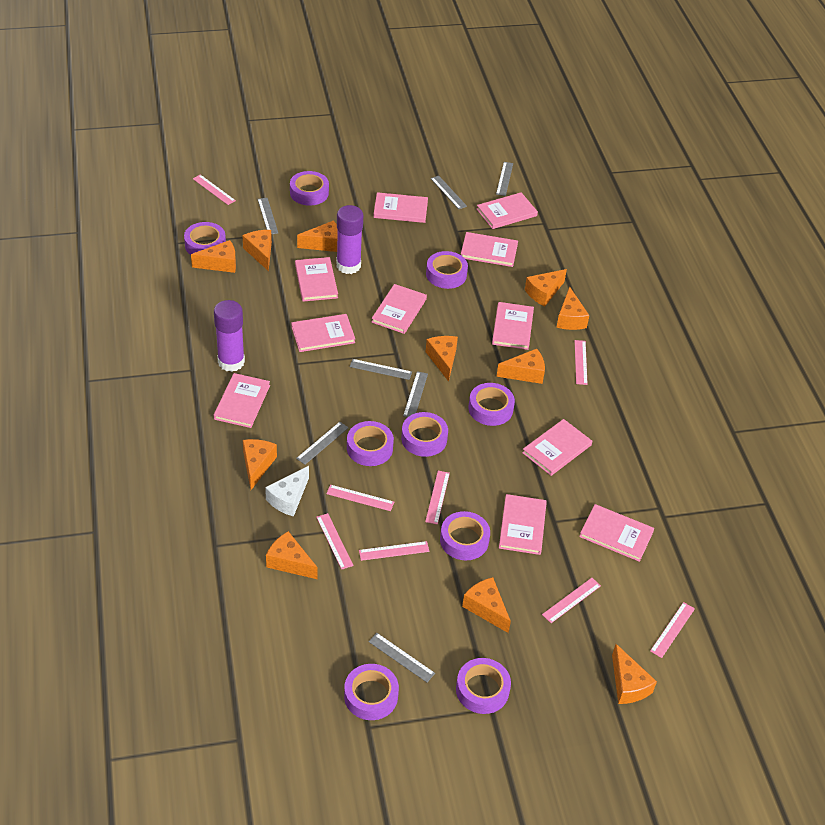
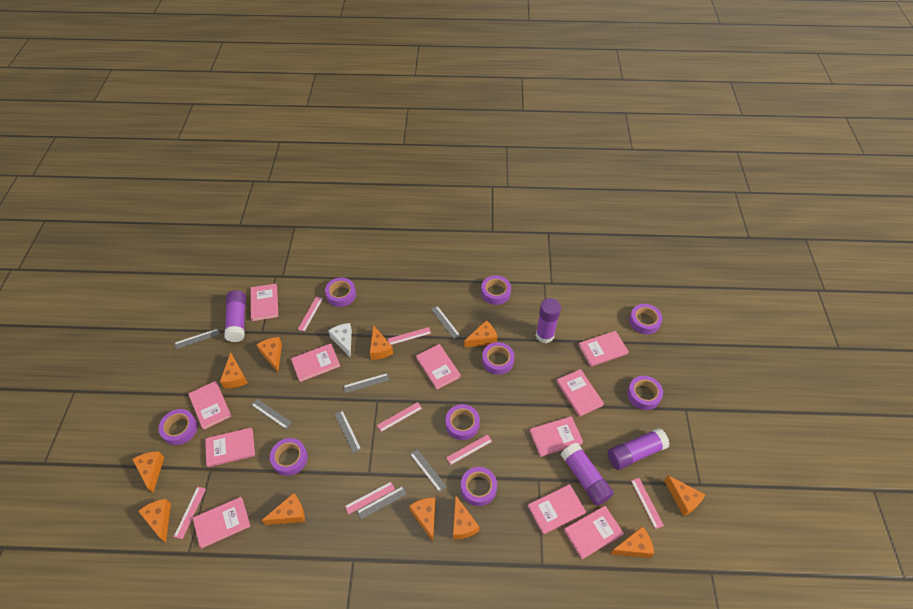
pink ruler: [193,175,236,205] [316,513,353,570] [326,485,394,511] [359,541,429,561] [425,471,450,525] [542,578,601,623] [575,340,588,385] [650,602,695,658] = 8 -> [174,487,206,539] [298,296,323,332] [345,482,395,514] [377,402,422,432] [388,327,431,345] [446,434,492,465] [631,478,664,529] = 7
purple glue stick: [214,300,245,372] [337,205,363,274] = 2 -> [224,290,246,342] [536,298,561,343] [560,443,614,506] [608,428,670,470] = 4

